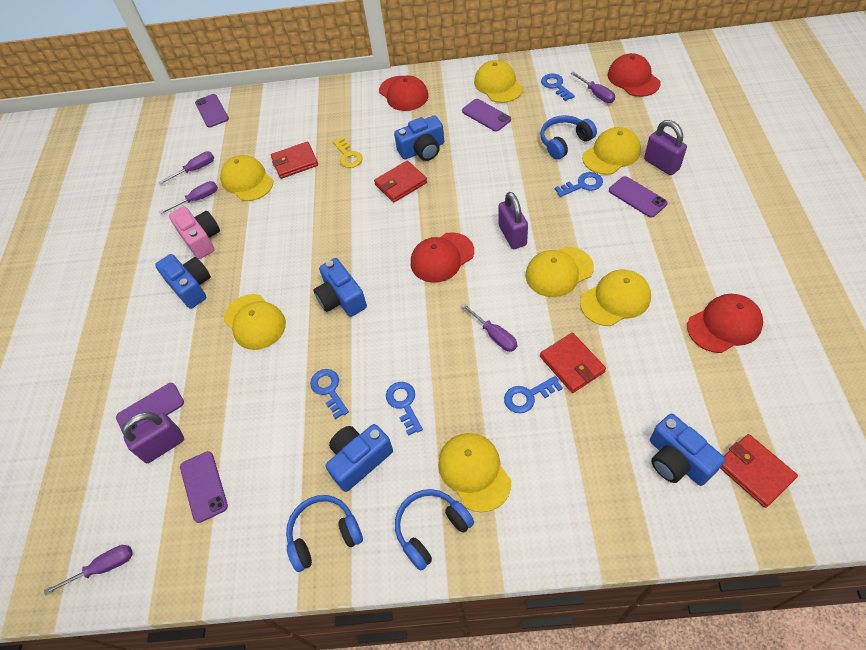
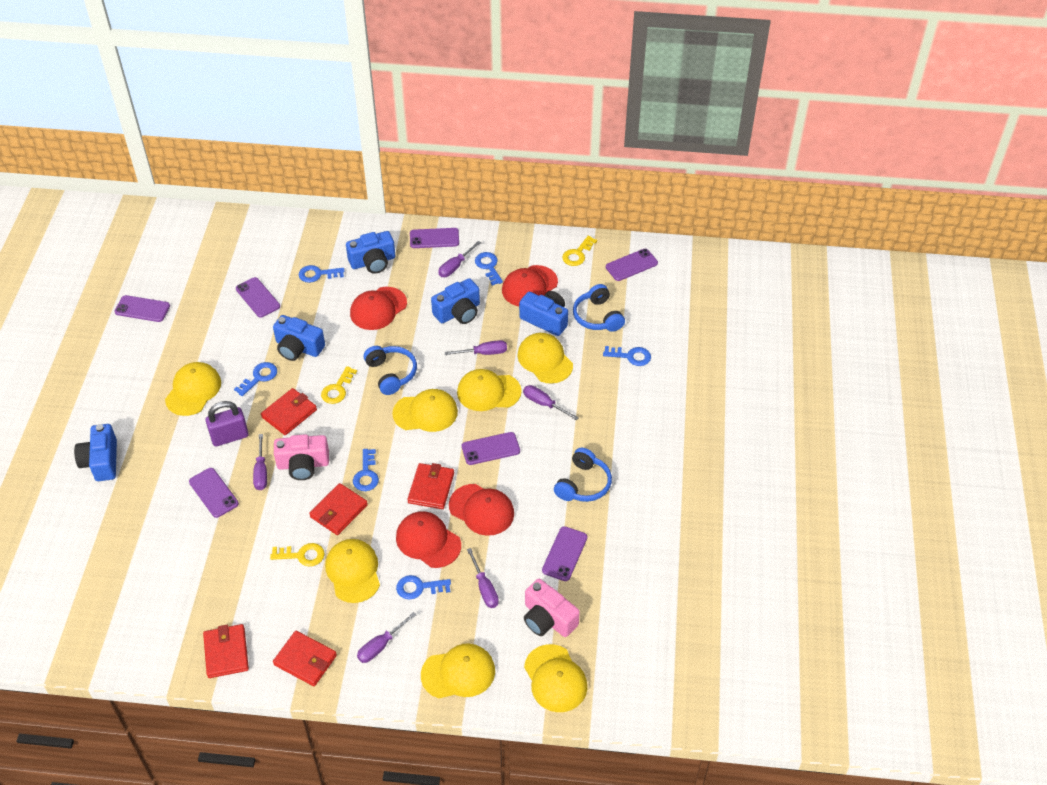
blue key: [310,369,349,419] [386,382,423,436] [504,376,563,413] [541,73,575,101] [555,172,603,197] = 5 -> [234,362,277,396] [299,265,345,283] [353,449,379,491] [396,575,451,600] [475,252,503,286] [603,346,651,366] = 6
pink camera: [169,206,220,259] = 1 -> [274,434,329,480] [524,579,580,637] = 2
purple padlock: [122,412,184,463] [498,192,528,249] [644,120,687,175] = 3 -> [205,401,248,446] = 1
purple phone: [116,383,184,431] [180,451,228,523] [195,94,229,128] [462,99,511,131] [609,176,668,218] = 5 -> [115,295,170,322] [189,468,239,518] [236,277,280,318] [410,228,459,248] [462,432,520,465] [542,526,587,581] [606,249,658,281] = 7
purple screwdriver: [44,545,133,595] [159,152,214,184] [159,181,218,214] [461,303,517,352] [570,72,615,103] = 5 -> [253,434,267,490] [357,612,416,663] [438,241,481,277] [445,340,507,355] [467,548,499,608] [523,385,579,420] = 6
red wallet: [271,141,318,179] [374,161,427,202] [540,333,606,393] [720,434,798,508] = 4 -> [203,624,249,678] [261,388,317,435] [273,631,337,686] [309,483,368,535] [407,463,454,509] = 5
yellow key: [333,137,363,168] = 1 -> [270,543,325,566] [321,366,357,404] [562,236,597,266] = 3

